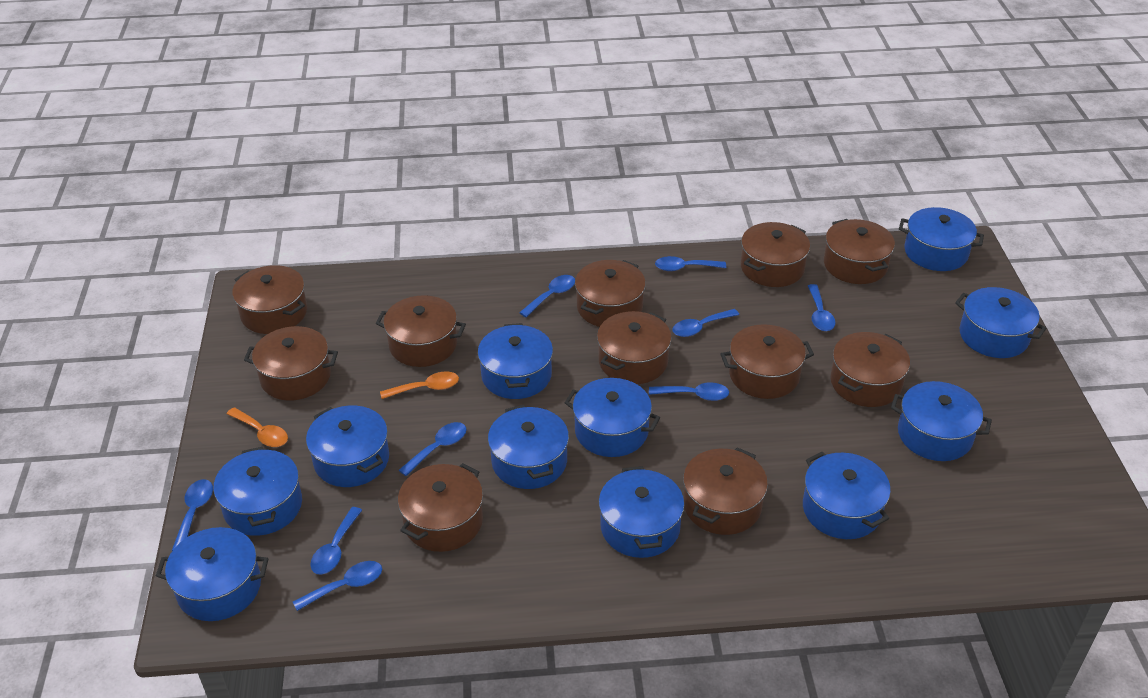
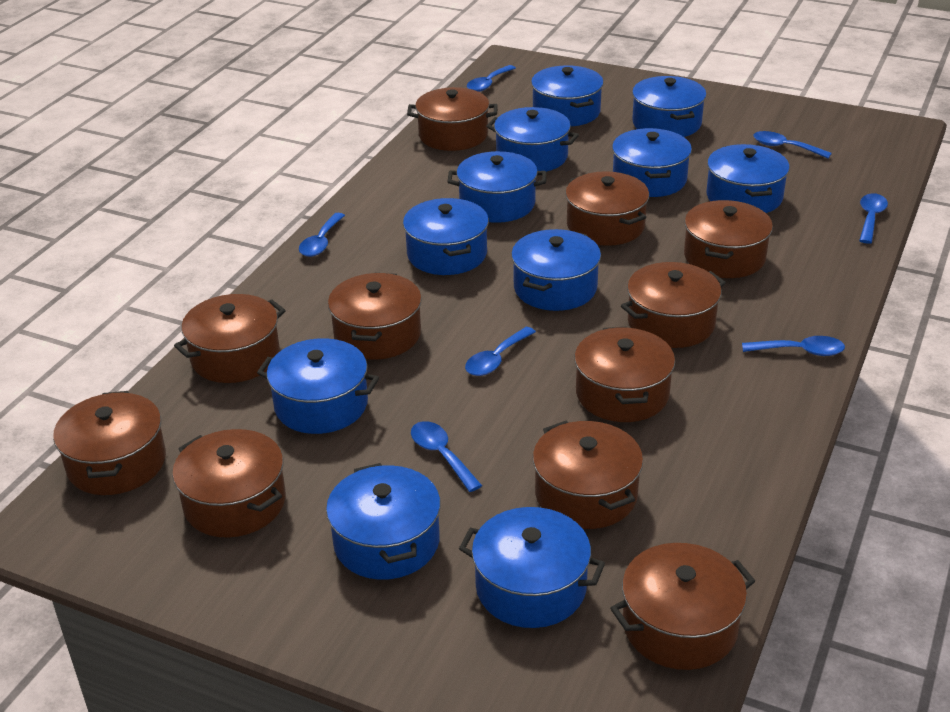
blue spoon: [172,479,213,551] [293,561,382,611] [310,507,362,574] [399,422,467,476] [519,275,575,317] [649,383,729,401] [655,256,726,271] [672,309,739,337] [808,284,836,331] = 9 -> [299,213,345,257] [411,421,482,492] [465,327,536,376] [467,65,516,92] [742,336,845,356] [753,131,832,159] [859,193,888,244] = 7
orange spoon: [227,407,288,447] [380,371,459,399] = 2 -> none = 0

